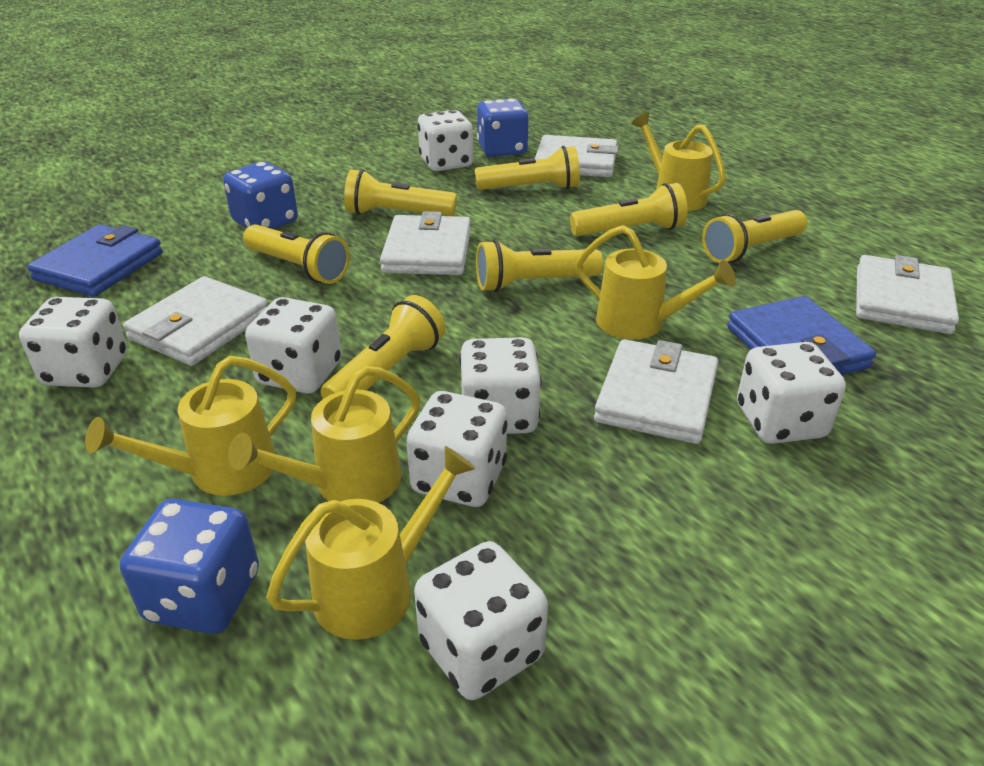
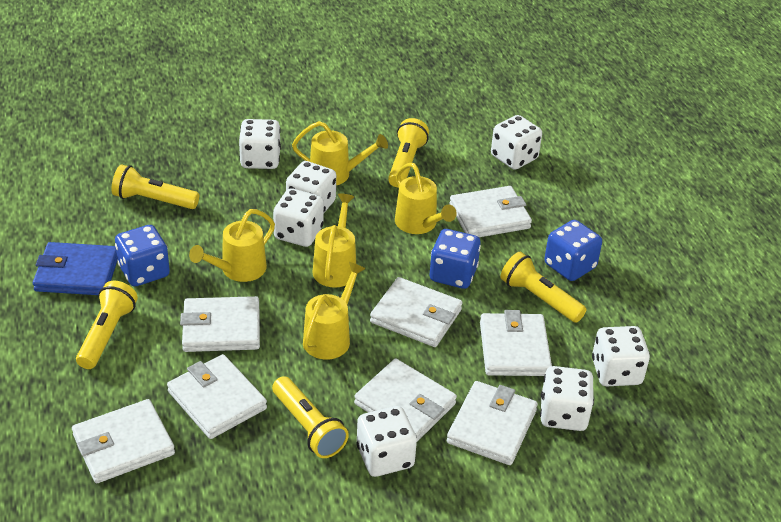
blue wallet: [27,224,163,297] [727,296,876,375] = 2 -> [33,242,118,295] = 1
white wallet: [123,276,268,366] [380,211,471,275] [535,135,619,177] [594,339,718,444] [856,255,959,334] = 5 -> [72,399,175,483] [167,354,267,439] [180,296,260,352] [354,359,457,441] [370,277,462,347] [447,381,538,465] [450,186,532,237] [480,310,552,376] = 8
yellow flashlight: [243,224,350,284] [321,295,445,399] [344,169,457,216] [475,146,580,190] [476,239,603,292] [570,183,688,236] [702,210,807,263] = 7 -> [76,281,138,369] [111,164,199,209] [272,376,349,458] [388,118,429,187] [501,252,587,323] = 5

